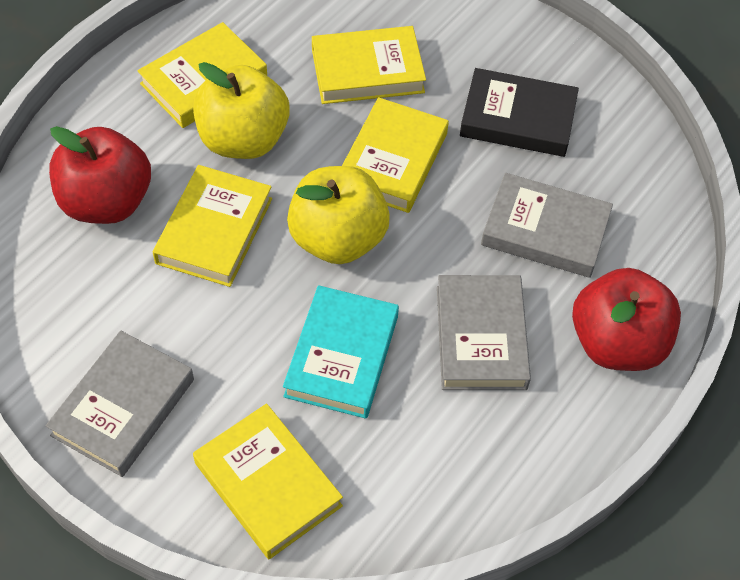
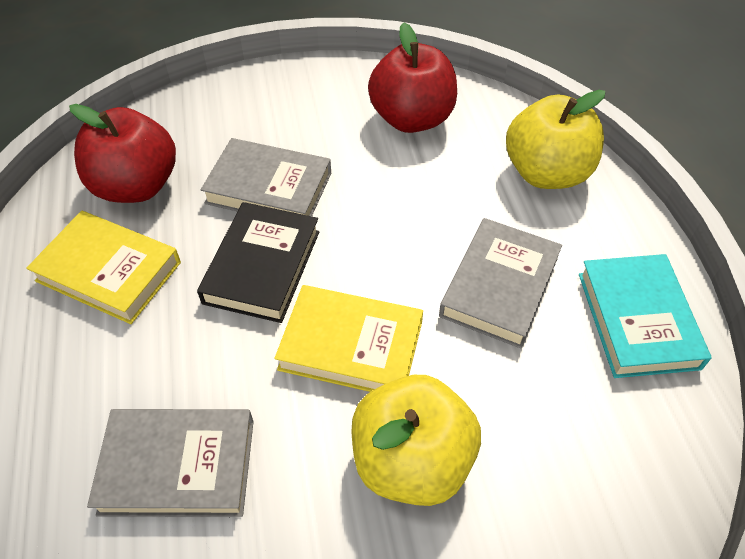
yellow book: [137,22,267,128] [153,165,272,287] [193,404,343,559] [312,26,426,104] [342,97,449,213] = 5 -> [26,211,181,324] [274,285,423,392] = 2

